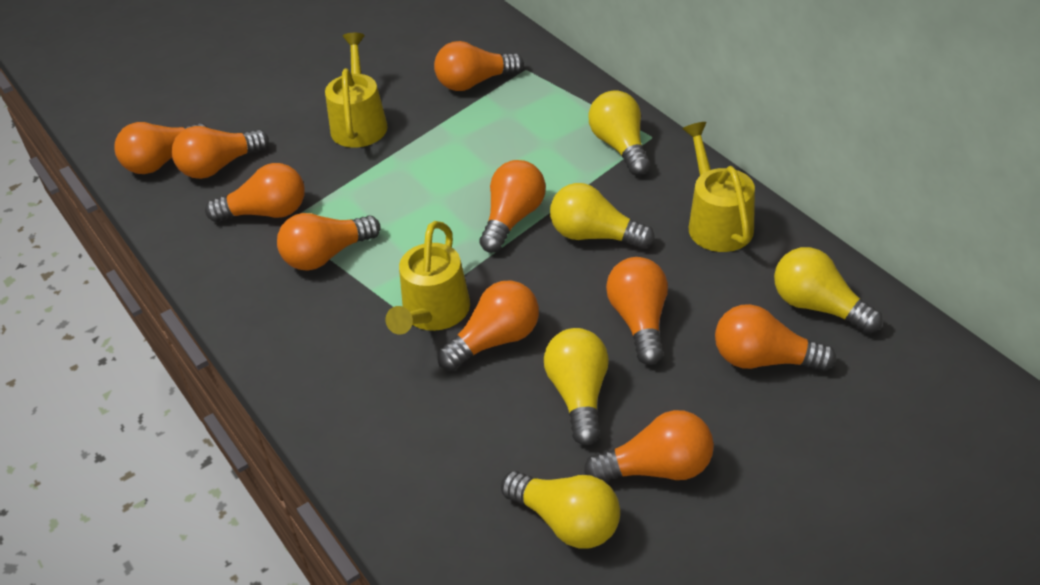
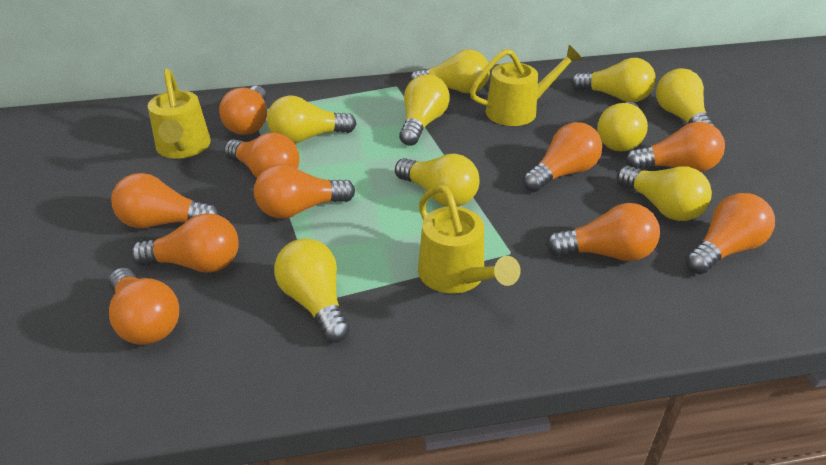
yellow light bulb: [501,471,620,549] [544,328,609,445] [550,183,655,249] [588,90,650,175] [774,247,883,334] = 5 -> [267,96,357,143] [274,239,350,343] [395,154,480,207] [399,74,450,146] [410,49,490,93] [571,58,656,102] [597,102,648,152] [617,166,712,221] [656,68,715,126] = 9

